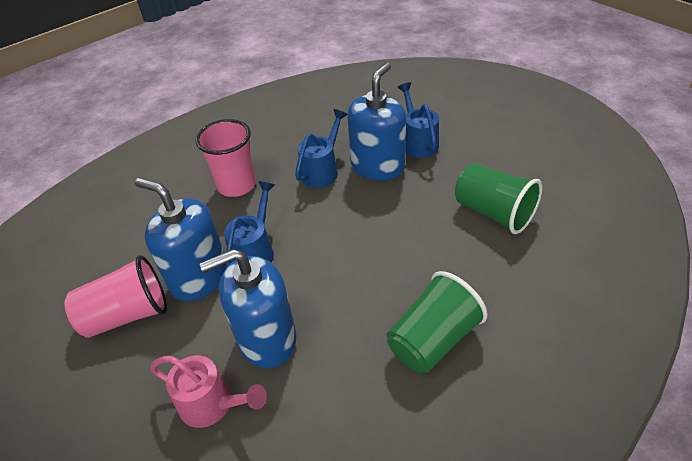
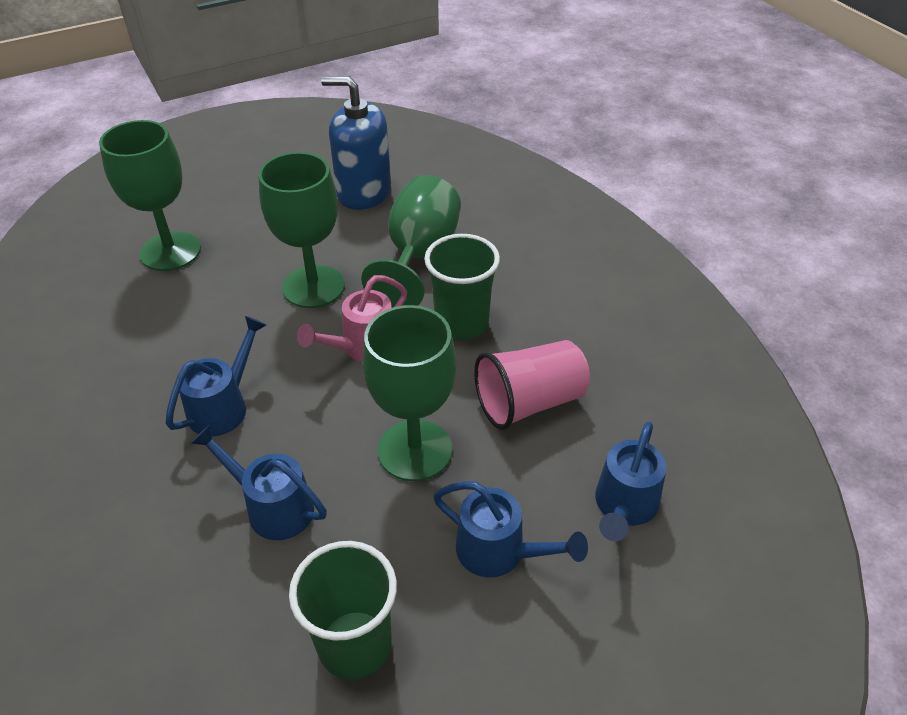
blue soap dispenser: [135,178,226,301] [200,249,296,368] [348,62,406,181] = 3 -> [321,76,391,210] = 1
blue watering can: [224,181,275,267] [295,109,348,188] [398,82,439,158] = 3 -> [166,316,267,436] [191,425,327,540] [433,481,588,577] [595,422,667,541] = 4
green goblet: none = 0 -> [99,120,201,271] [258,152,345,308] [361,175,461,308] [362,305,456,481] = 4
pink cup: [65,255,167,338] [195,119,256,197] = 2 -> [474,340,590,430] = 1

